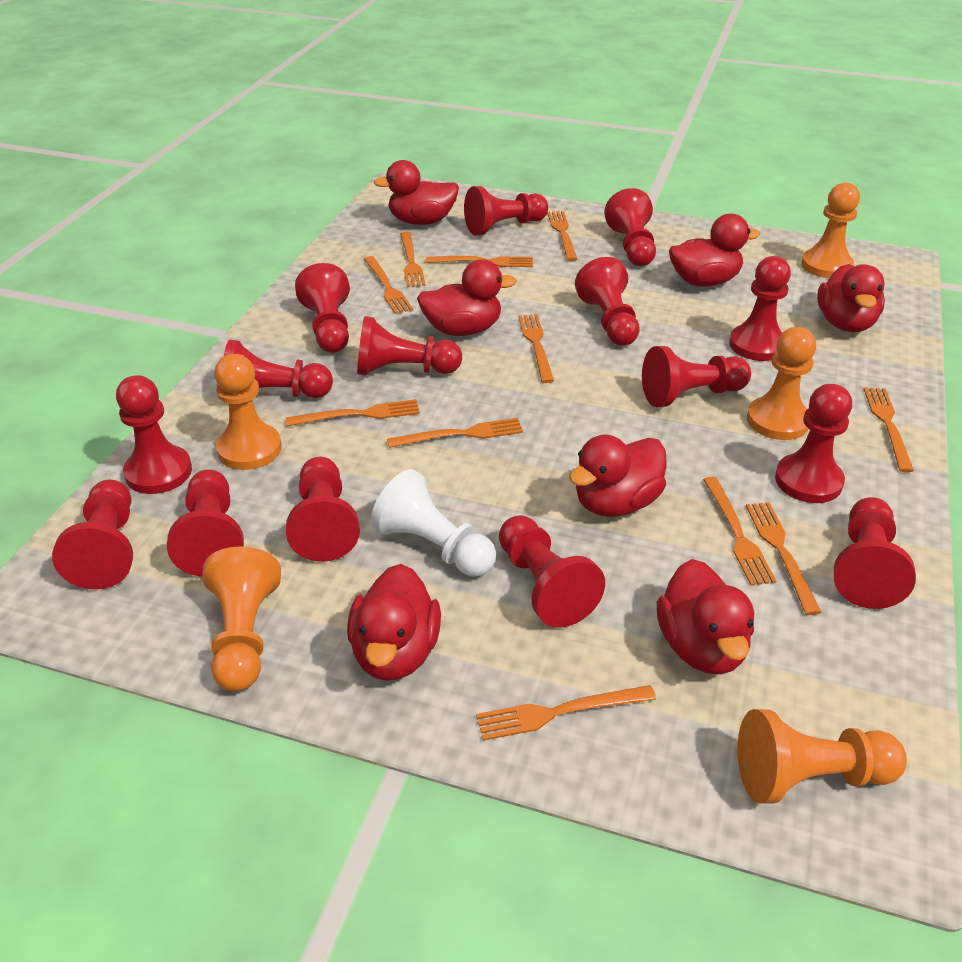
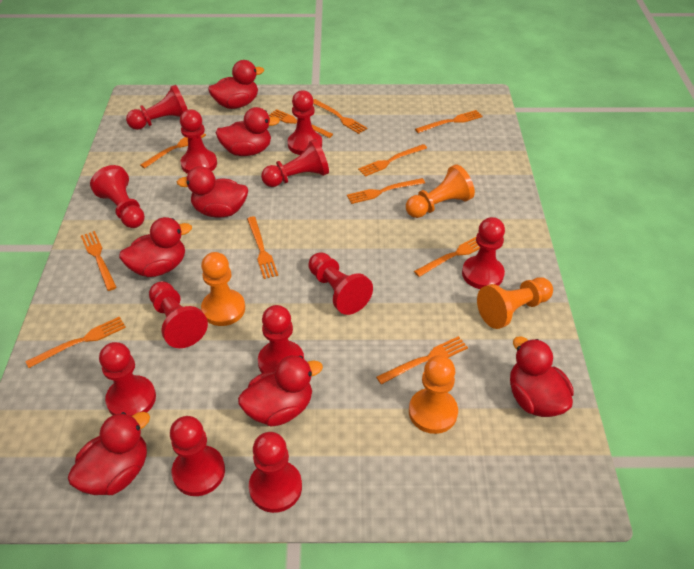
orange pawn: [202,546,281,692] [214,354,282,470] [737,709,907,804] [747,327,816,440] [801,182,860,278] = 5 -> [201,252,245,326] [406,164,475,218] [409,355,458,434] [477,277,553,329] = 4
red pawn: [52,480,133,589] [116,375,192,494] [167,469,244,576] [224,340,333,398] [286,457,360,562] [295,263,350,353] [357,316,462,375] [464,186,548,235] [499,515,605,628] [575,257,640,346] [604,188,656,266] [642,346,751,407] [729,256,791,361] [775,384,852,503] [834,497,916,609] = 15 -> [90,165,145,228] [99,342,156,416] [126,85,188,130] [149,281,208,348] [170,416,225,496] [180,109,217,174] [249,432,302,513] [258,305,304,373] [261,139,329,187] [288,90,322,155] [308,252,373,315] [462,217,505,289] = 12
white pawn: [371,469,496,577] = 1 -> none = 0

